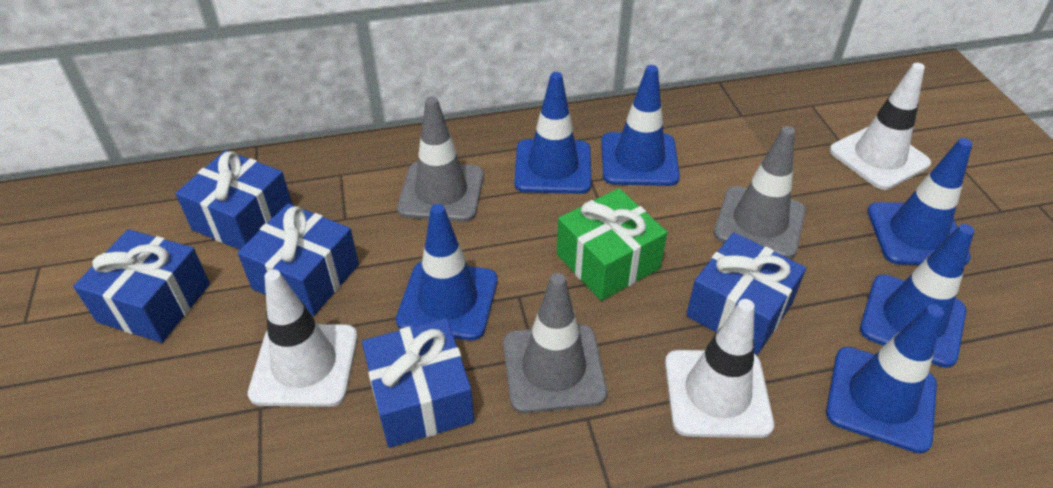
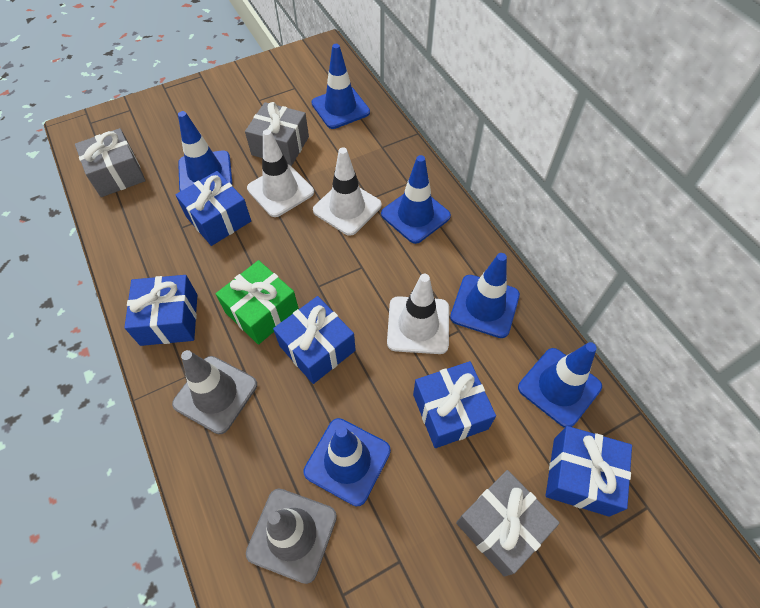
grey gift: none = 0 -> [75,128,146,197] [245,102,309,166] [456,470,560,577] = 3
grey traffic cone: [397,96,484,222] [503,273,607,414] [714,126,806,259] = 3 -> [172,350,257,434] [246,488,337,584] = 2

